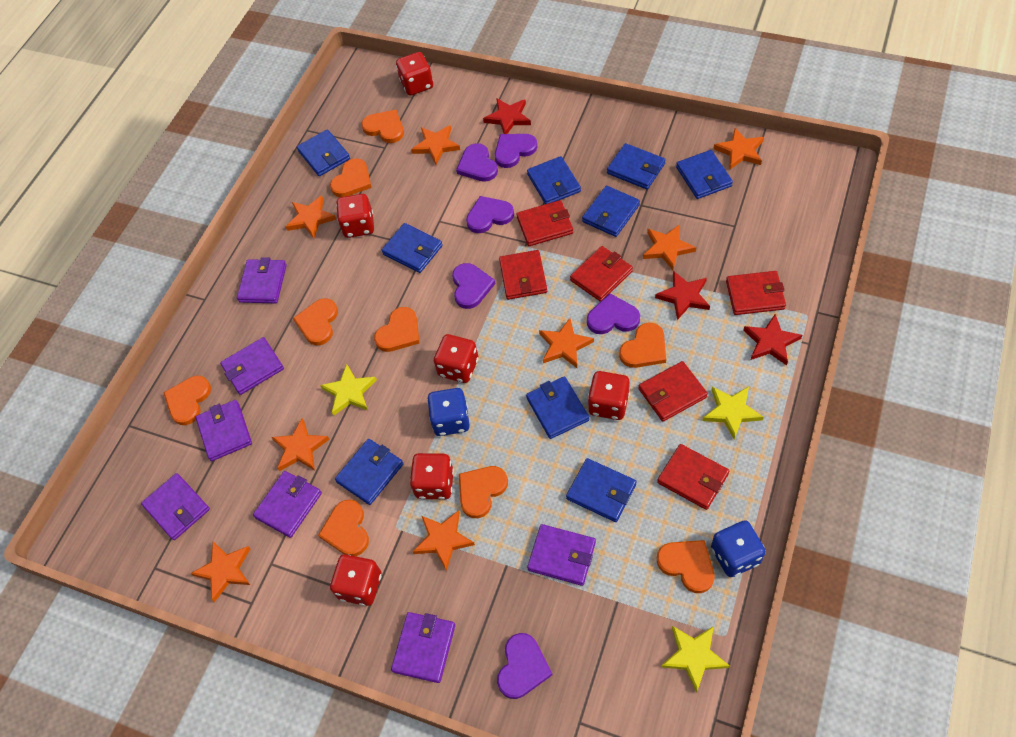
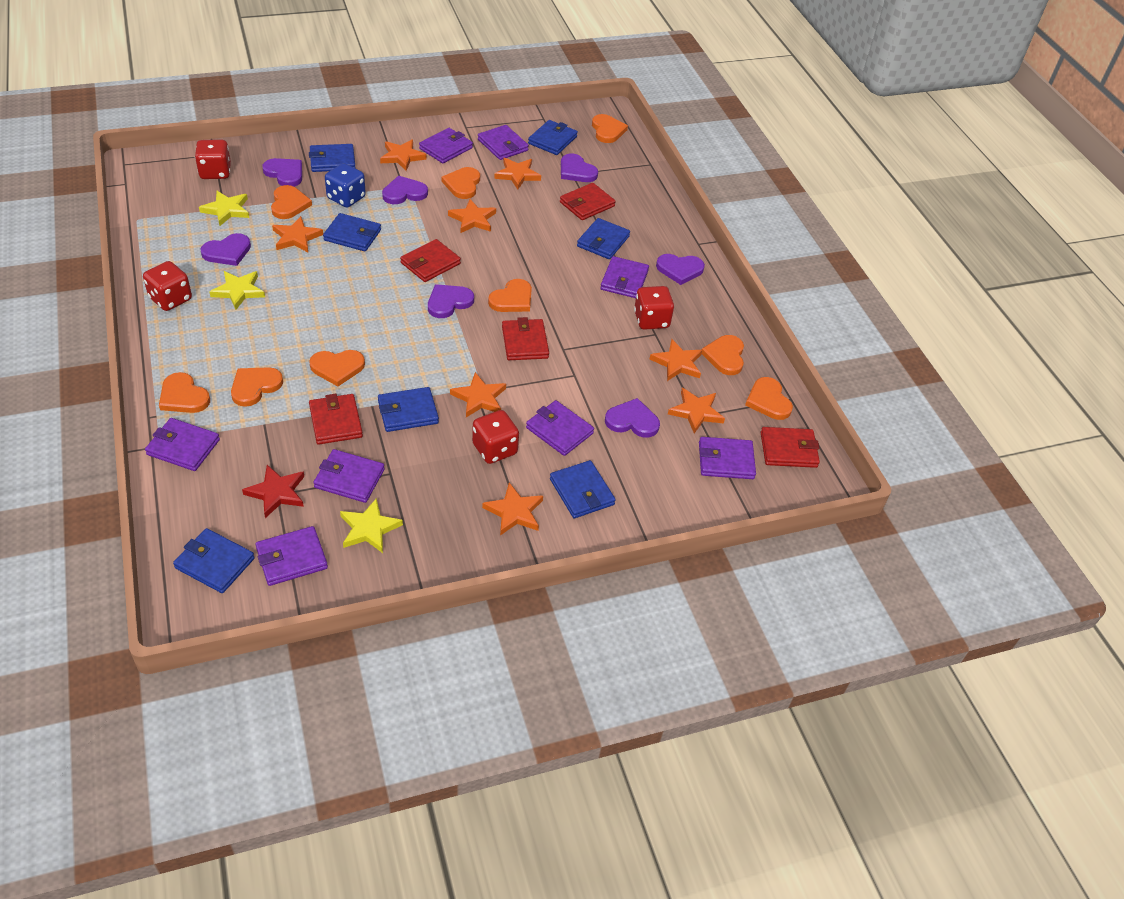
blue dice: [427,388,470,436] [711,520,766,577] = 2 -> [325,163,366,208] = 1
blue wallet: [297,129,350,176] [335,439,403,505] [382,223,443,273] [526,376,589,439] [527,156,581,204] [566,458,636,522] [582,186,640,237] [607,143,666,189] [676,150,733,199] = 9 -> [173,528,255,593] [309,144,356,172] [323,213,381,251] [378,387,439,432] [528,120,578,155] [550,460,616,518] [577,218,630,259] = 7
purple heart: [452,263,496,309] [456,143,498,182] [466,196,514,233] [495,134,538,168] [497,633,553,699] [587,293,640,334] = 6 -> [200,233,251,266] [262,158,302,187] [382,176,428,204] [428,284,474,318] [561,154,598,182] [605,398,660,438] [656,254,705,285] = 7
purple wallet: [141,473,210,540] [196,400,252,461] [220,337,284,395] [237,257,287,303] [253,471,322,538] [391,612,455,683] [527,524,596,586] = 7 -> [145,418,220,471] [255,526,328,586] [313,449,385,503] [419,128,473,163] [478,125,529,160] [526,400,594,456] [600,256,649,298] [699,437,756,479] = 8
red dice: [330,554,381,606] [336,194,374,238] [396,52,433,96] [410,453,454,499] [434,334,478,383] [588,371,630,420] = 6 -> [143,261,192,311] [195,140,231,179] [472,410,519,464] [634,286,674,330] = 4
red star: [483,98,531,134] [655,271,710,320] [743,314,802,366] = 3 -> [242,465,304,518] = 1
red wallet: [499,250,547,300] [516,200,573,246] [570,246,633,302] [638,361,708,421] [657,444,729,510] [726,271,786,315] = 6 -> [309,394,363,445] [400,239,461,282] [502,317,549,360] [560,183,616,220] [760,427,820,468] = 5

